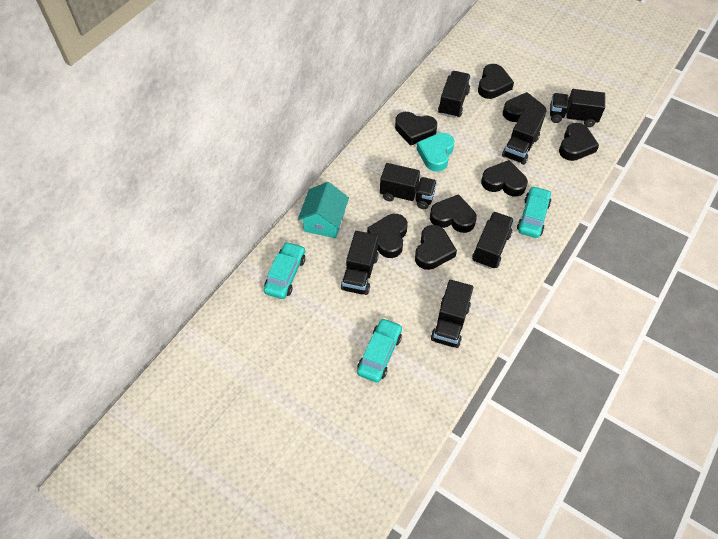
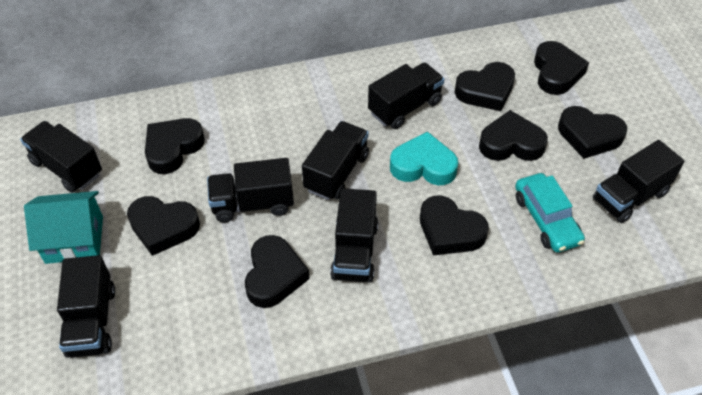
turquoise car: [264,242,305,299] [357,318,402,383] [517,186,551,238] = 3 -> [515,173,585,253] = 1

